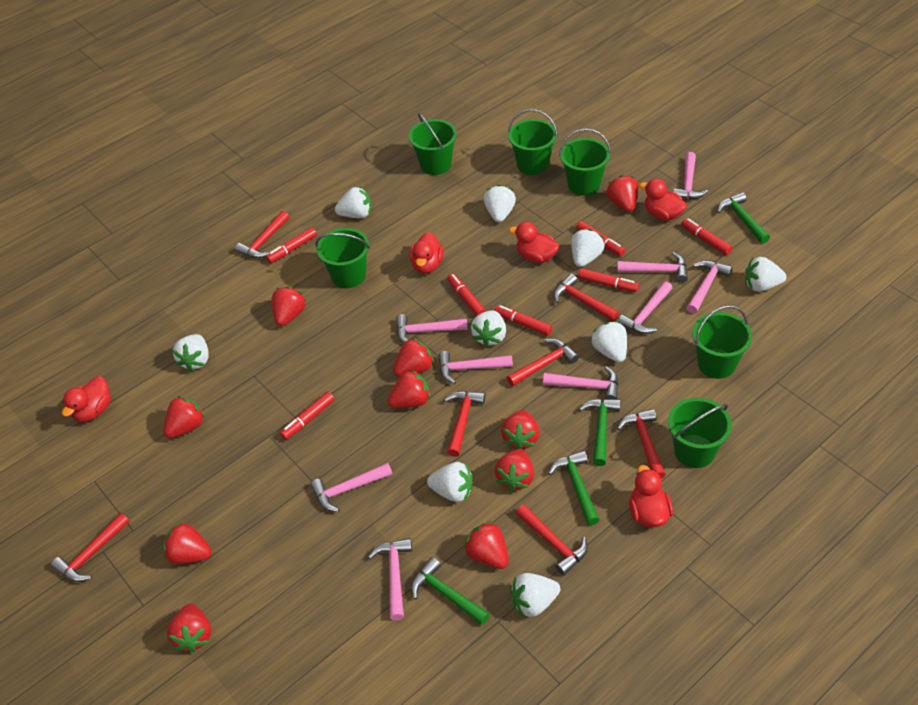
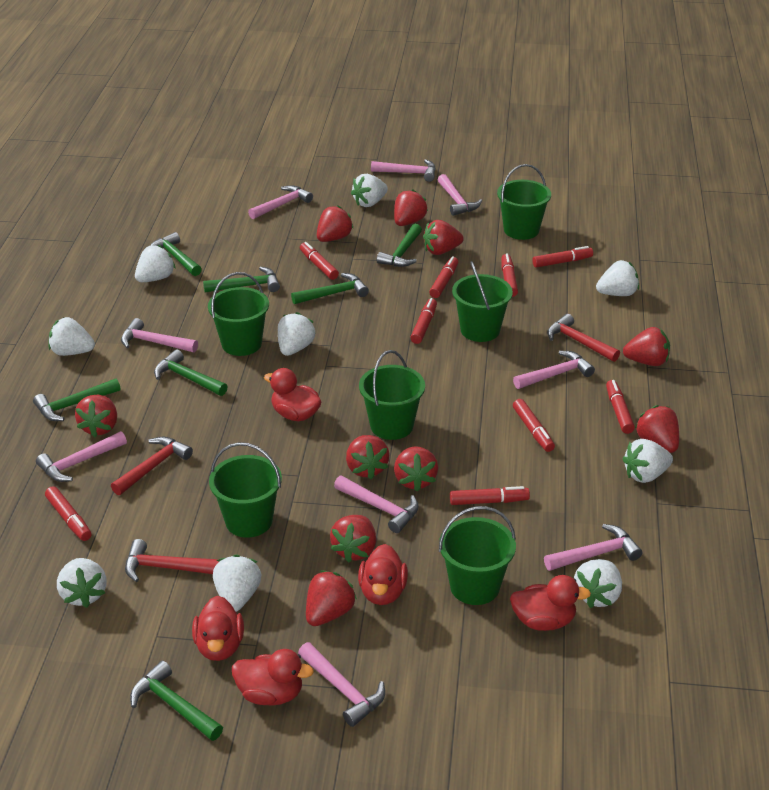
green hammer: [411,557,490,625] [548,451,600,525] [579,399,621,466] [717,192,770,243] = 4 -> [33,378,121,421] [130,661,223,741] [150,232,202,276] [154,349,228,396] [203,267,280,292] [291,273,369,304] [377,224,422,267] = 7
red hammer: [51,513,130,582] [235,211,289,258] [444,391,485,457] [507,338,579,386] [515,505,588,576] [554,274,619,321] [617,409,666,479] = 7 -> [111,437,193,495] [125,539,219,582] [547,314,620,362] = 3
red marker: [266,227,317,263] [280,392,335,440] [447,274,486,316] [494,305,553,336] [576,221,625,256] [578,268,639,292] [681,219,732,255] = 7 -> [45,486,92,541] [300,242,339,280] [410,298,437,344] [429,256,458,298] [450,486,530,505] [501,254,518,297] [513,399,555,452] [532,246,593,268] [606,380,635,434] = 9

